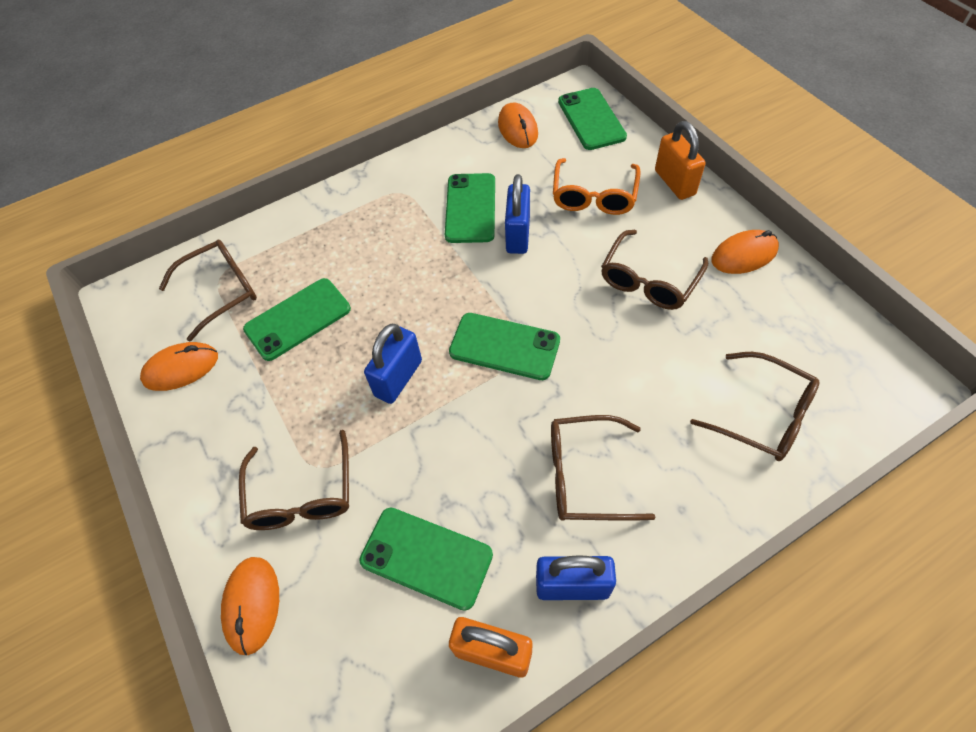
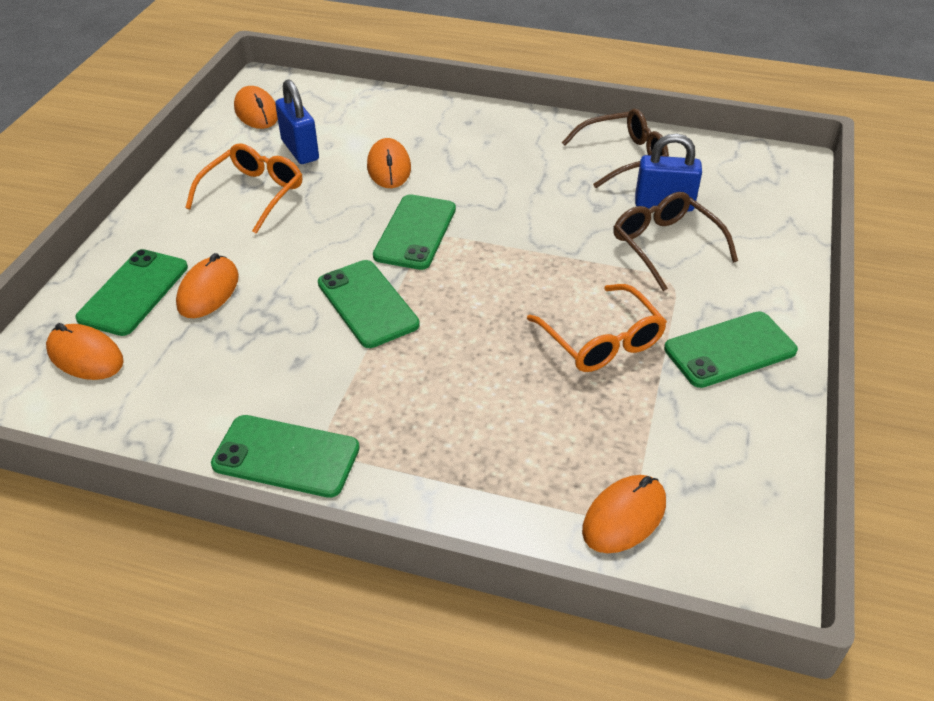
blue padlock: [364,324,422,404] [505,174,530,254] [536,555,616,600] = 3 -> [275,79,319,164] [635,134,702,212] = 2
brown glasses: [159,240,257,342] [239,430,349,530] [551,415,656,521] [601,230,708,310] [690,352,820,461] = 5 -> [562,109,669,188] [613,192,738,291] = 2
orange glasses: [553,158,641,215] = 1 -> [185,143,302,234] [527,284,667,372] = 2
orange mouse: [140,342,218,391] [221,557,279,655] [498,103,538,148] [711,230,779,274] = 4 -> [46,323,124,380] [176,253,239,318] [234,86,278,129] [367,138,411,188] [582,475,666,553] = 5
orange padlock: [449,617,532,678] [655,121,705,200] = 2 -> none = 0

